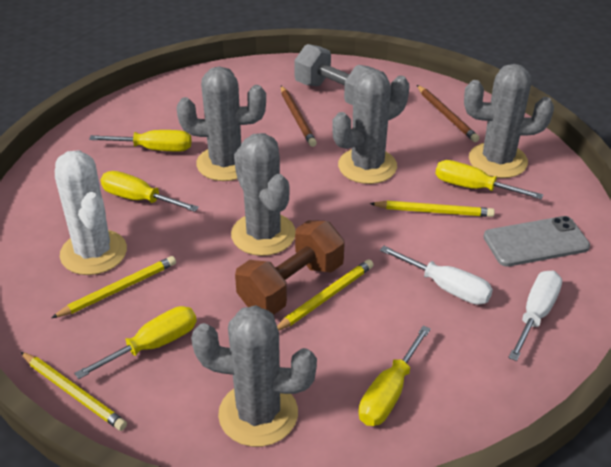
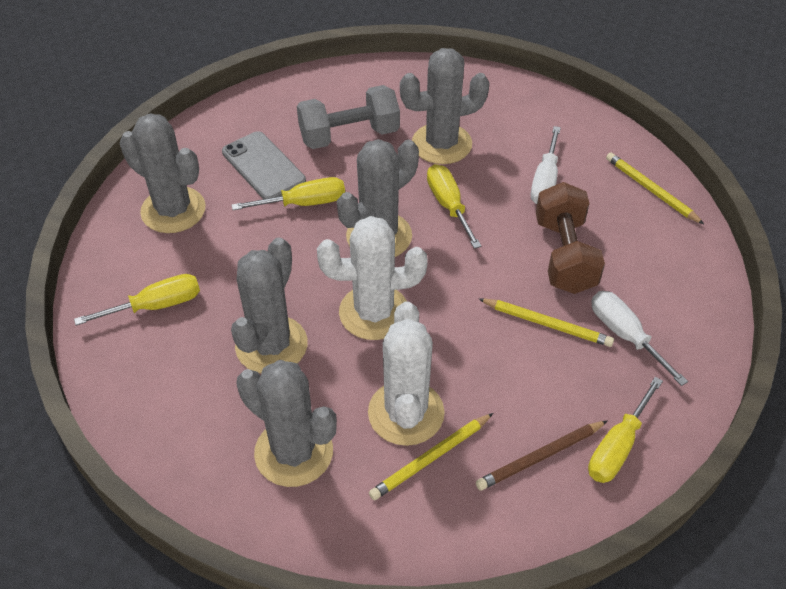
brown pencil: [281,86,317,147] [417,85,479,142] = 2 -> [476,421,607,491] = 1
white cactus: [55,150,127,275] = 1 -> [317,216,428,340] [368,302,445,446] = 2
yellow pencil: [21,352,127,431] [51,256,176,318] [277,259,373,331] [370,201,495,217] = 4 -> [369,413,493,500] [478,298,614,347] [606,152,704,224] = 3
yellow screwdriver: [74,306,197,379] [89,130,192,152] [101,171,199,212] [359,326,431,426] [435,160,543,199] = 5 -> [74,274,200,325] [232,177,345,210] [427,164,481,249] [588,377,663,483] = 4

